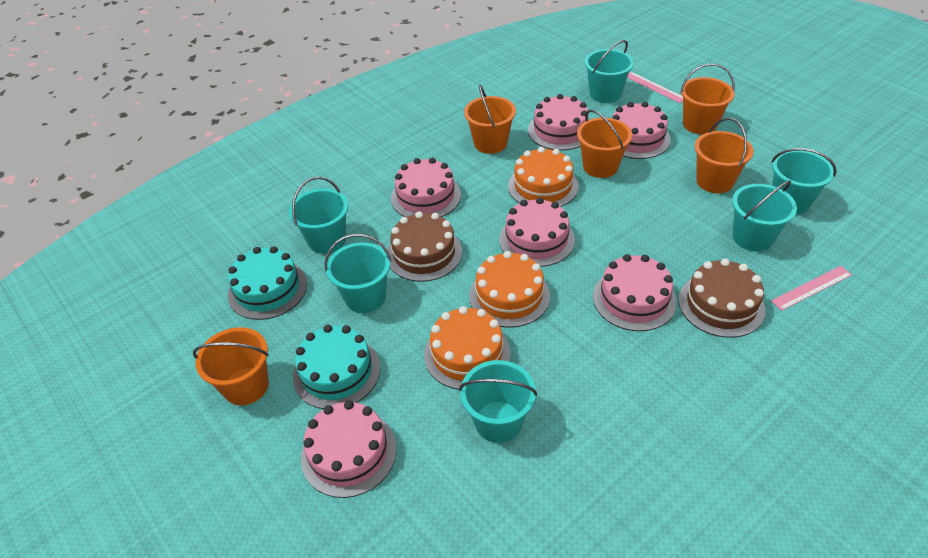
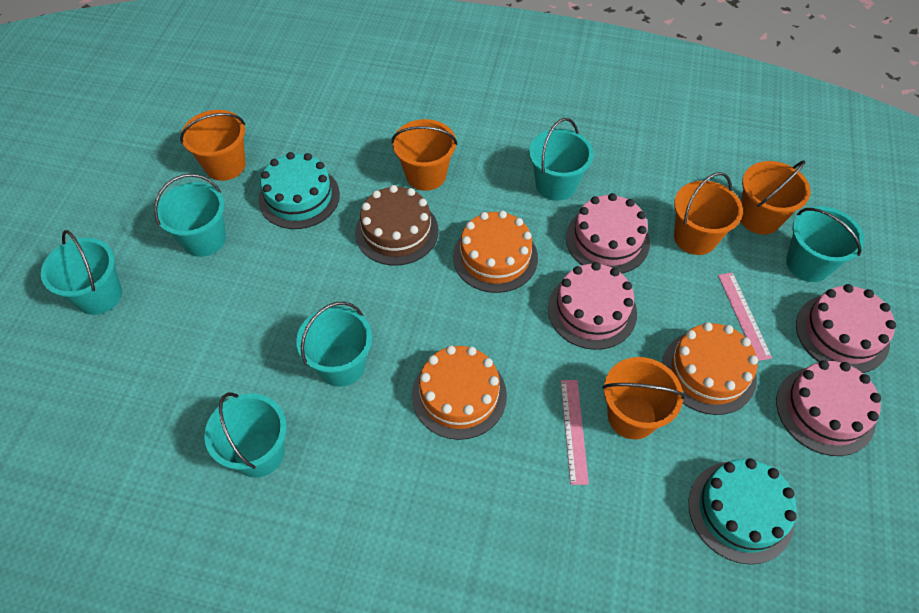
brown cake: [387,211,462,282] [679,259,765,338] = 2 -> [355,185,438,265] = 1
pink cake: [301,400,397,498] [391,158,461,217] [499,197,575,267] [528,94,589,151] [593,254,677,331] [612,102,671,159] = 6 -> [548,262,637,350] [566,193,650,273] [776,360,881,456] [796,284,896,373] = 4

